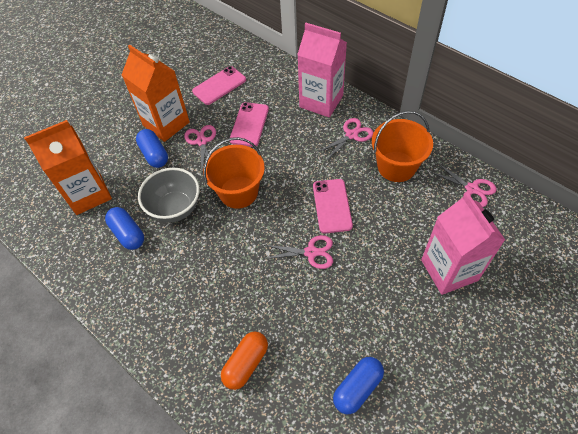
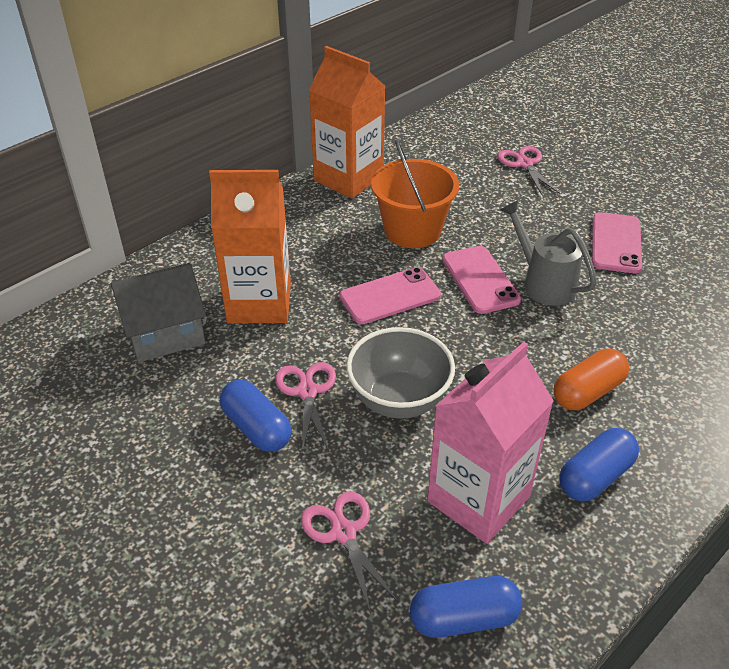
grey house: none = 0 -> [111,263,206,362] = 1
grey watering can: none = 0 -> [500,200,597,306] = 1
orange bucket: [203,137,265,209] [372,111,433,182] = 2 -> [371,140,459,248] = 1
pink carton: [297,23,347,117] [421,192,505,295] = 2 -> [427,342,554,544] = 1
pink scissors: [184,125,216,170] [264,235,333,269] [318,118,374,161] [429,162,497,207] = 4 -> [275,362,336,453] [301,492,399,614] [497,146,561,196] = 3

